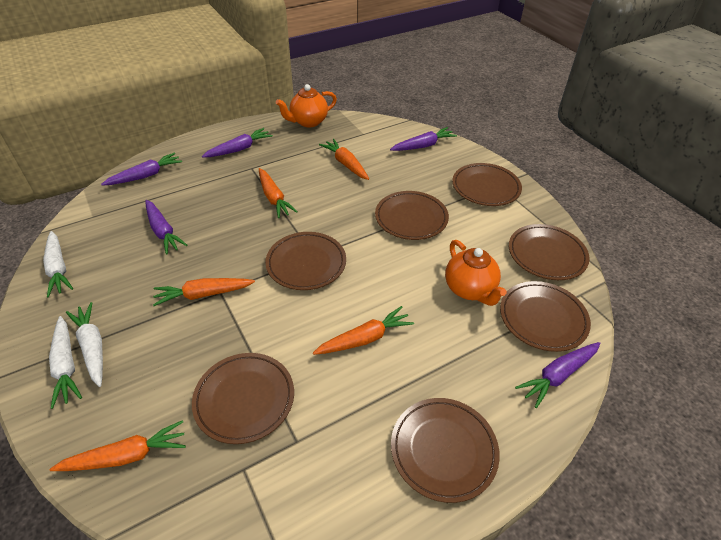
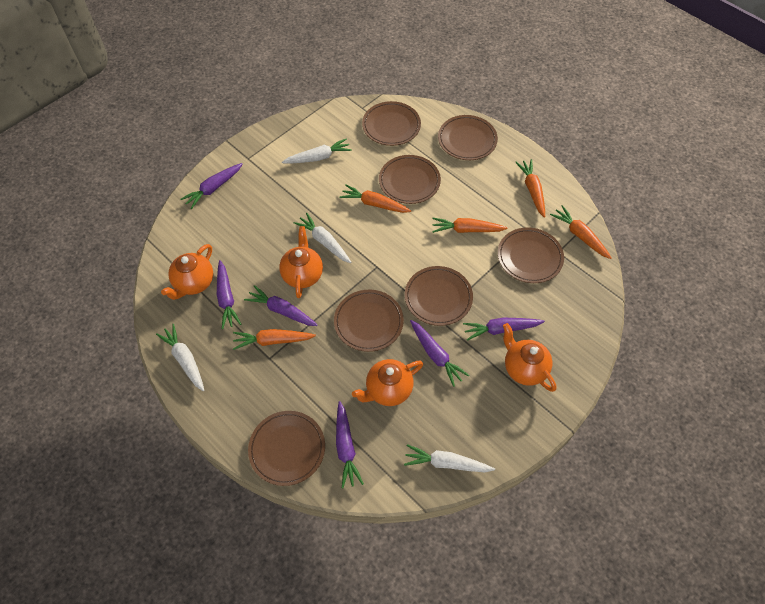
orange teapot: [276,84,337,127] [445,240,507,306] = 2 -> [161,244,213,300] [279,226,323,298] [352,359,423,406] [503,323,557,392] = 4
purple carrot: [101,152,182,186] [145,200,188,255] [202,128,273,158] [390,127,457,151] [515,342,600,408] = 5 -> [181,163,243,209] [217,260,241,329] [244,285,318,326] [336,401,364,488] [410,320,469,387] [463,318,545,341] = 6
white carrot: [43,231,73,297] [49,316,82,409] [66,302,103,387] = 3 -> [156,324,205,391] [282,138,352,164] [294,213,351,263] [404,444,495,472] = 4

